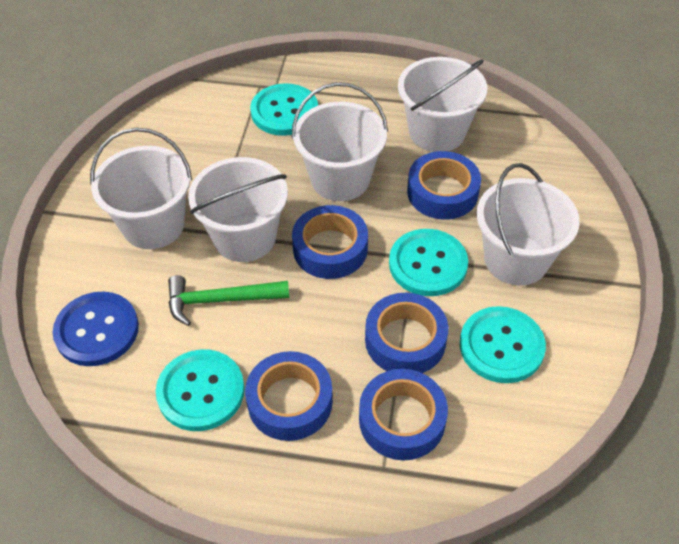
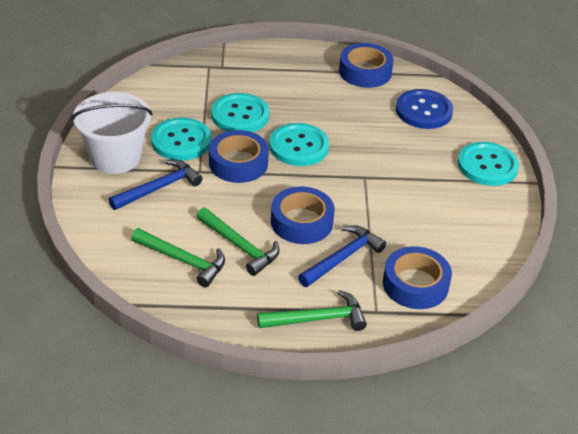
blue hammer: none = 0 -> [109,160,203,210] [298,225,386,287] = 2
blue tape: [245,351,333,441] [292,205,368,279] [359,369,448,461] [365,293,448,373] [407,151,481,220] = 5 -> [209,130,269,183] [271,186,335,244] [339,43,394,88] [383,246,452,309] = 4
green hammer: [168,275,289,326] = 1 -> [131,228,225,287] [196,207,279,276] [257,290,367,331] = 3
white bucket: [90,128,192,249] [188,157,288,262] [292,82,388,201] [398,57,487,152] [476,163,580,285] = 5 -> [72,92,153,174] = 1

